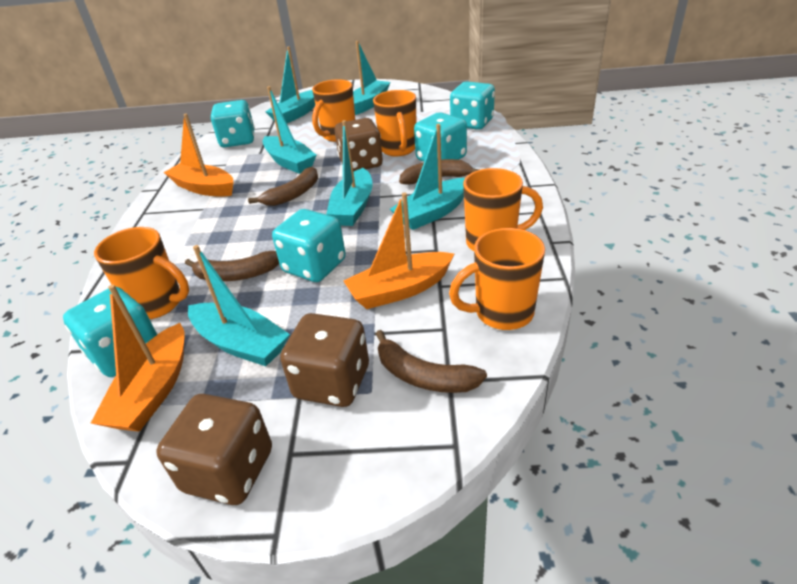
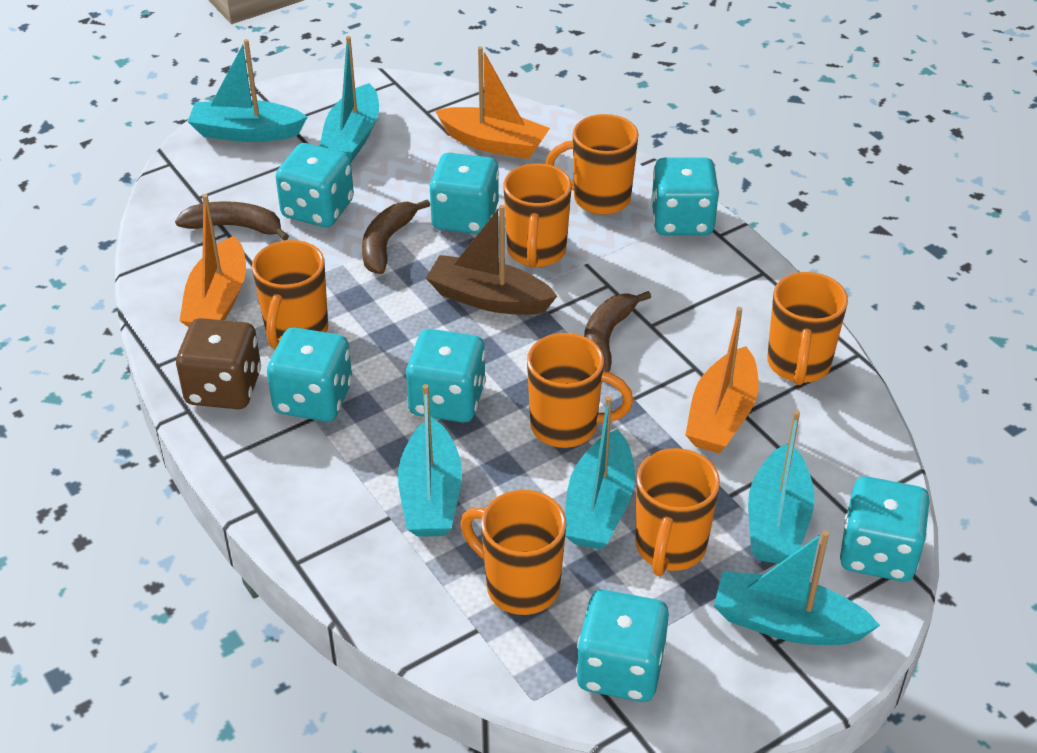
brown banana: [185,251,279,281] [248,167,318,206] [376,330,487,393] [399,159,479,185] = 4 -> [175,201,289,240] [362,199,430,274] [584,291,651,372] = 3
brown boat: none = 0 -> [426,205,557,315] = 1
brown dice: [156,394,272,505] [280,313,369,407] [334,118,383,172] = 3 -> [176,318,261,409] = 1
orange mug: [94,227,189,319] [312,79,355,142] [373,90,416,156] [449,228,545,330] [463,168,543,251] = 5 -> [252,240,328,350] [460,490,566,615] [504,163,572,267] [527,333,633,448] [545,114,639,215] [636,448,720,576] [767,272,848,385] = 7
turquoise dice: [63,287,158,377] [211,100,255,147] [272,209,346,282] [414,112,467,162] [450,81,495,130] = 5 -> [267,327,352,422] [276,143,354,227] [406,329,486,423] [429,152,499,234] [576,590,669,702] [651,157,719,235] [840,476,930,582] = 7

